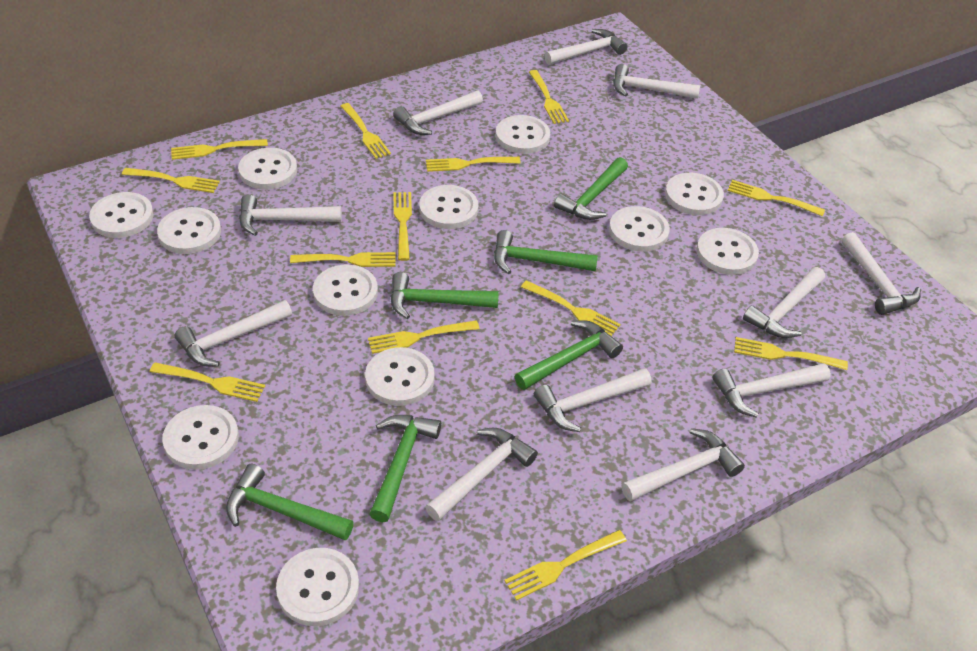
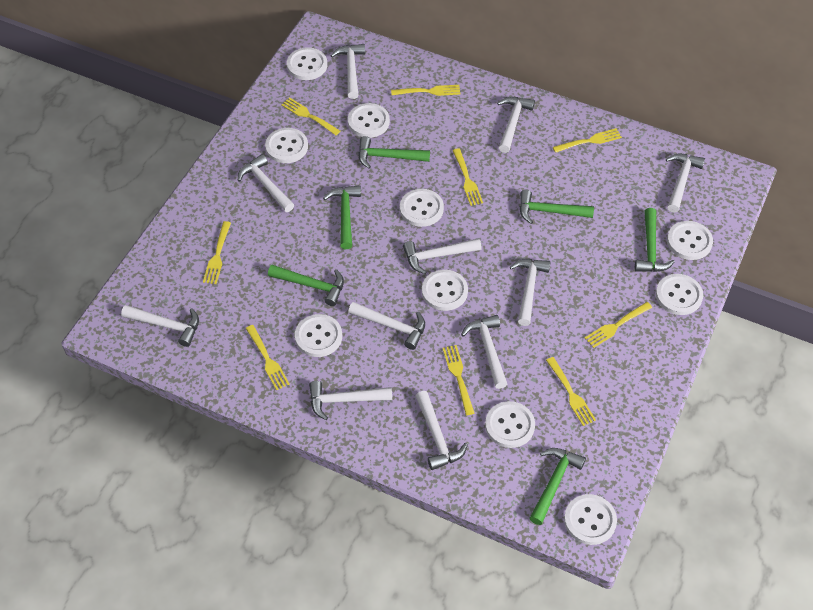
white button: [89,192,154,238] [157,207,221,254] [162,405,239,470] [238,148,297,190] [276,548,359,626] [313,264,378,316] [365,347,435,406] [419,185,478,229] [496,115,550,154] [609,206,670,252] [665,173,724,215] [697,228,759,275] = 12 -> [265,128,308,163] [287,47,327,80] [295,314,342,357] [348,103,390,138] [400,189,444,227] [422,270,468,311] [485,401,535,448] [564,494,617,545] [656,274,703,315] [667,221,713,260] = 10
yellow fork: [122,168,220,193] [150,362,265,402] [171,139,268,160] [290,252,396,267] [340,103,391,159] [368,320,479,354] [393,192,412,261] [426,157,521,172] [505,530,627,601] [521,280,620,336] [529,70,569,124] [727,180,825,216] [734,337,848,370] = 13 -> [203,221,231,284] [246,325,290,390] [281,97,340,135] [391,85,460,96] [443,345,475,415] [452,148,483,206] [546,357,596,426] [553,128,622,153] [585,302,652,348] = 9

